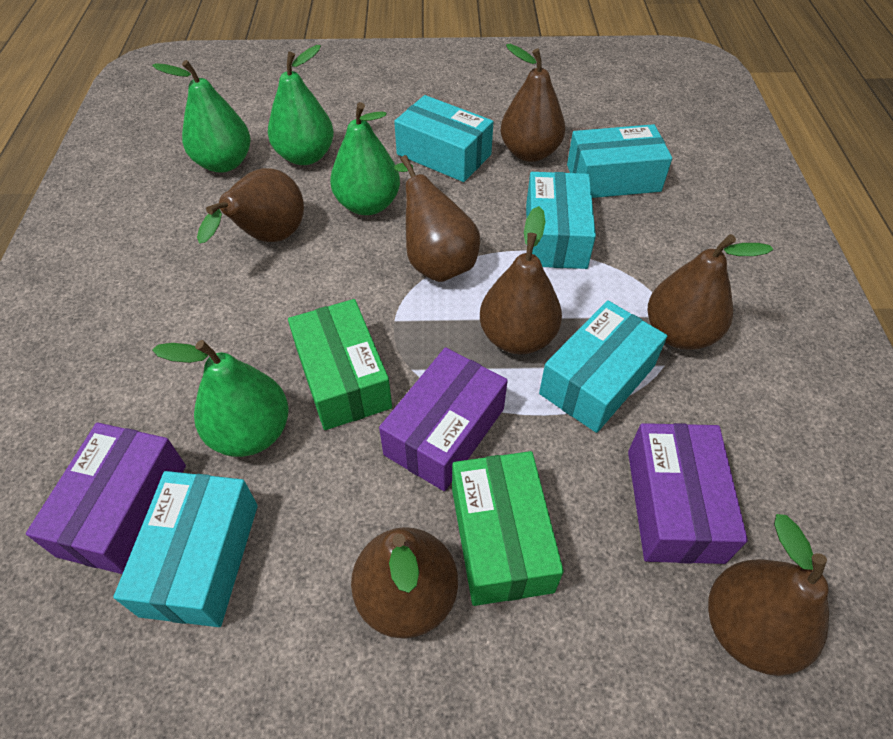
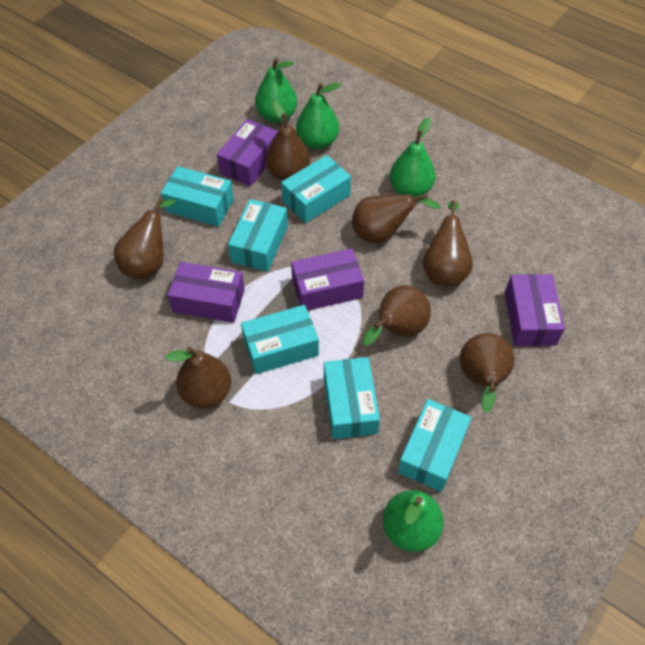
green box: [288,299,392,430] [452,451,564,606] = 2 -> none = 0
purple box: [26,423,186,574] [379,347,508,491] [628,423,748,564] = 3 -> [168,262,245,323] [217,119,278,186] [291,248,364,311] [505,274,565,346] = 4
turquoise box: [113,471,258,627] [394,95,493,182] [526,172,596,269] [539,300,667,433] [567,124,672,198] = 5 -> [161,166,234,227] [228,199,288,272] [241,305,319,374] [281,155,351,223] [324,357,380,439] [398,399,472,492] = 6

